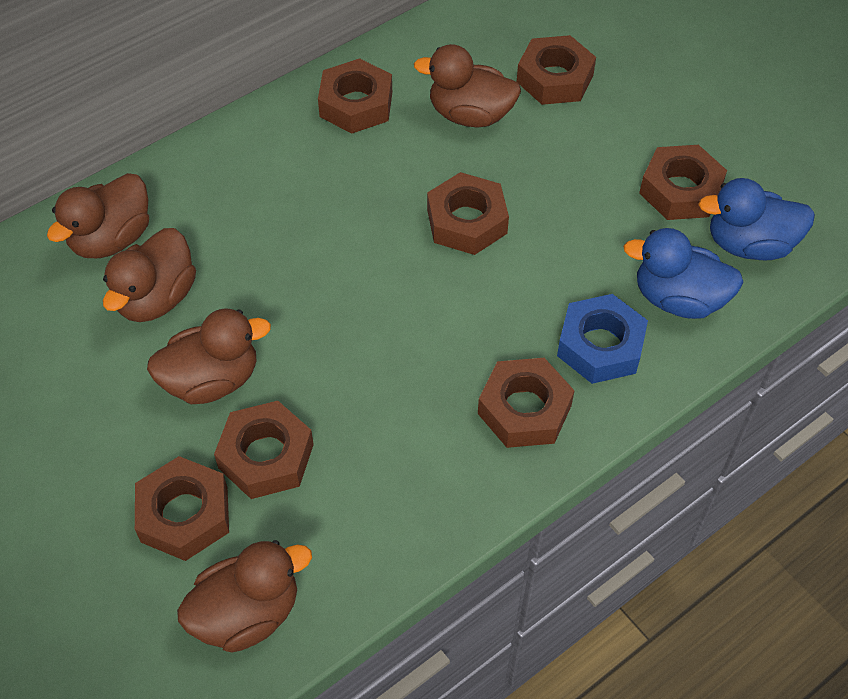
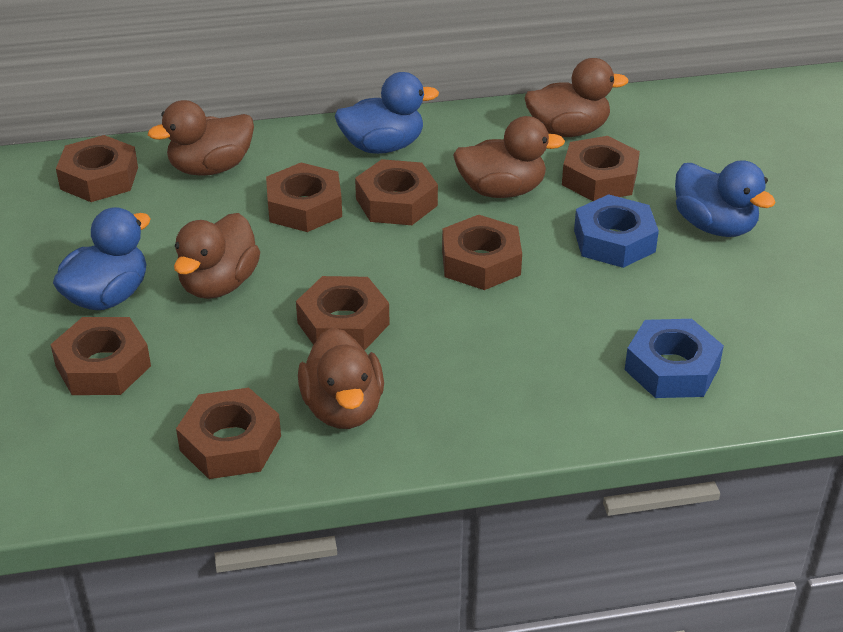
blue duck: [623,228,744,319] [698,178,815,260] = 2 -> [53,207,151,310] [335,72,439,154] [675,160,776,237] = 3
blue nut: [557,294,648,384] = 1 -> [574,194,659,268] [625,319,724,398] = 2
brown nut: [135,456,229,561] [214,401,314,499] [318,58,392,134] [427,172,509,255] [478,358,575,448] [517,35,596,105] [639,145,727,220] = 7 -> [50,317,151,395] [56,135,138,202] [176,388,281,479] [266,163,342,232] [296,276,390,351] [355,159,438,225] [442,215,522,290] [562,136,640,201] = 8

